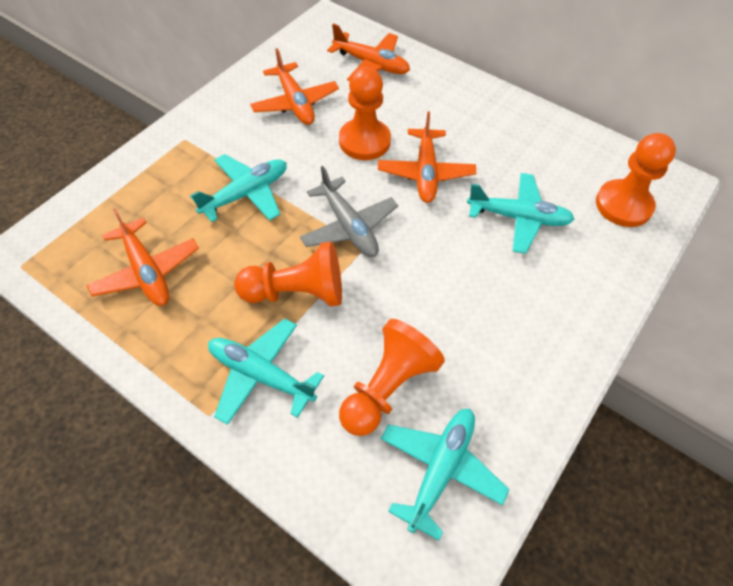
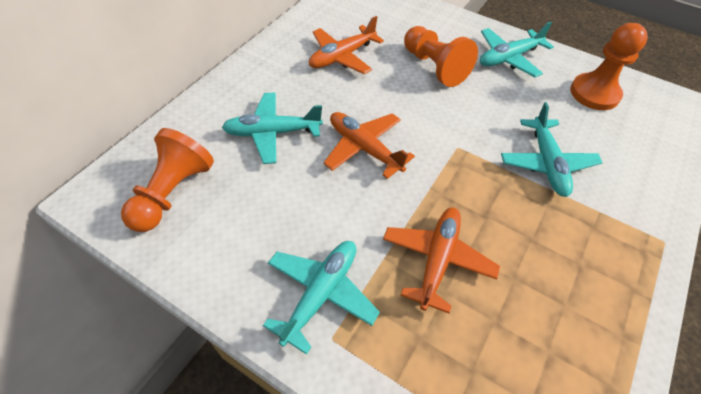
grey plane: [300,166,398,257] = 1 -> none = 0
orange pawn: [234,241,342,307] [339,67,391,160] [339,319,445,436] [596,133,676,227] = 4 -> [121,128,214,232] [404,26,478,87] [570,23,648,110] = 3
orange plane: [87,208,199,306] [250,48,339,125] [327,23,410,81] [378,111,476,203] = 4 -> [309,16,384,74] [324,112,415,179] [383,207,500,313] = 3

